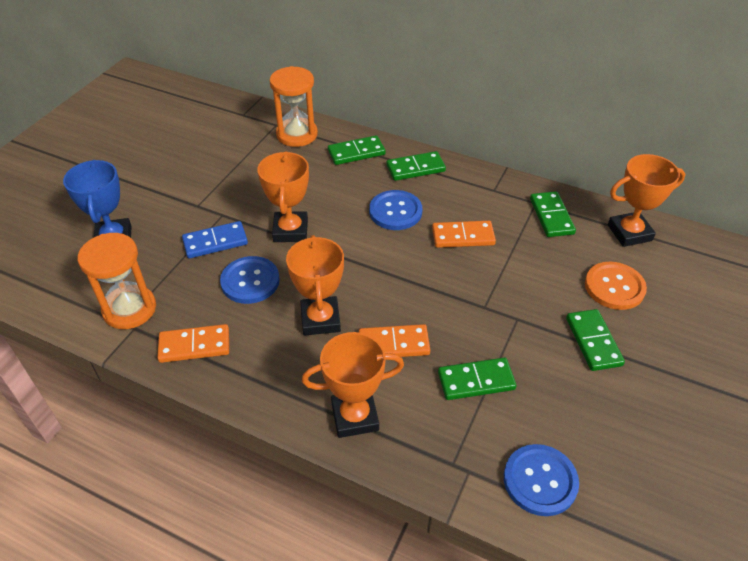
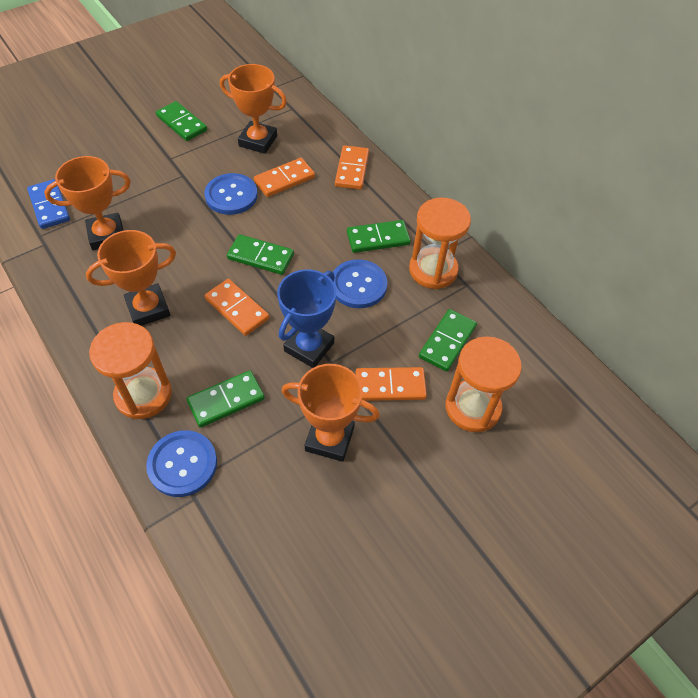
orange button: [585,262,647,310] = 1 -> none = 0
orange domino: [157,324,229,363] [359,324,430,357] [432,221,496,248] = 3 -> [205,279,269,336] [254,158,315,197] [335,145,369,190] [356,367,427,401] = 4
orange hourglass: [78,233,156,329] [269,66,318,147] = 2 -> [89,322,172,419] [409,197,471,289] [446,336,522,432] = 3

